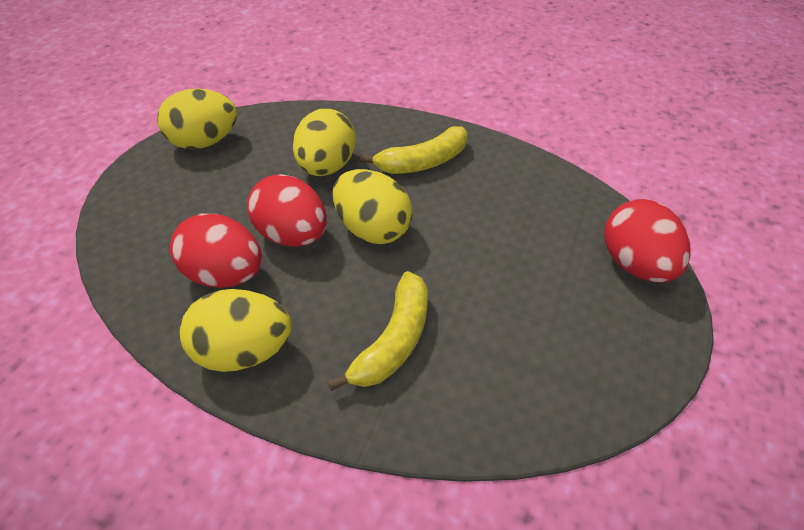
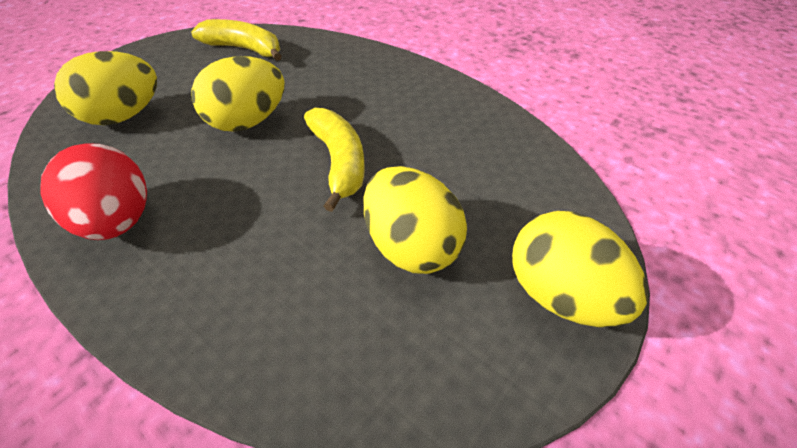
red egg: [170,214,262,288] [247,174,327,247] [605,199,691,282] = 3 -> [40,143,147,240] = 1

